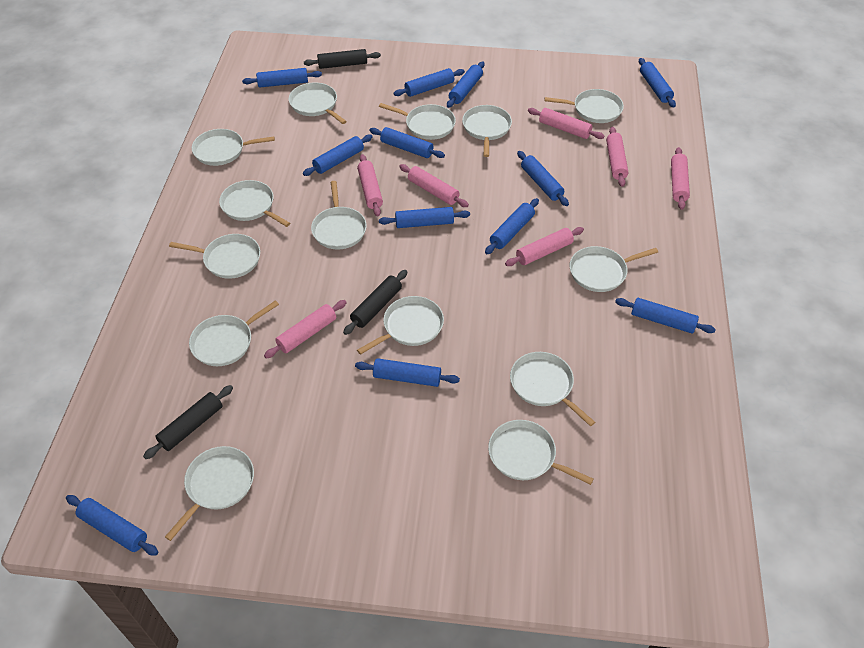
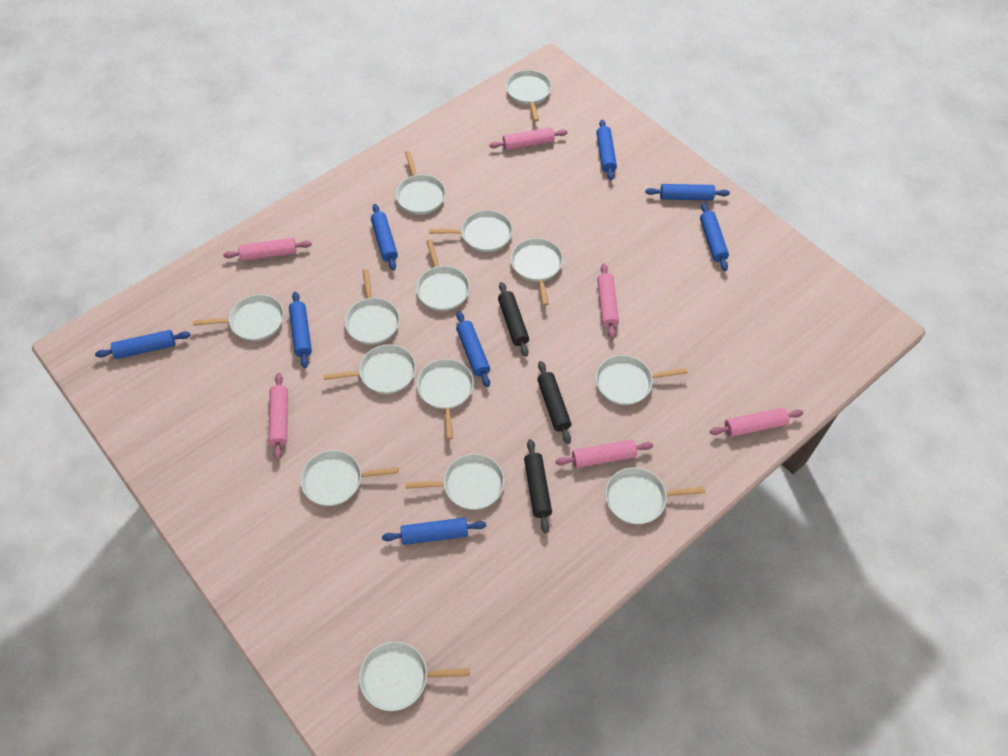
blue rolling pin: [66,495,158,556] [242,68,322,87] [303,135,373,176] [355,358,460,387] [369,127,445,158] [379,207,470,228] [393,68,465,97] [447,62,485,108] [485,198,539,254] [517,151,569,206] [615,298,716,334] [639,58,676,108] = 12 -> [95,330,191,359] [289,292,312,368] [371,204,398,270] [382,517,486,545] [456,311,490,387] [596,119,617,180] [645,184,730,201] [700,203,729,271] = 8
pink rolling pin: [264,300,347,358] [357,154,383,217] [399,164,469,207] [505,227,584,266] [528,108,604,139] [606,127,629,187] [671,147,690,210] = 7 -> [223,238,312,261] [268,373,288,460] [489,127,568,151] [556,439,653,468] [597,263,619,339] [710,408,803,437] = 6

